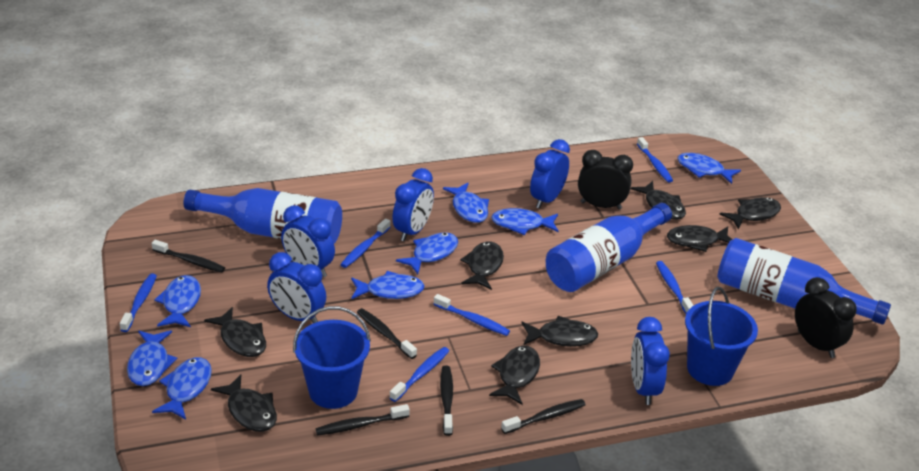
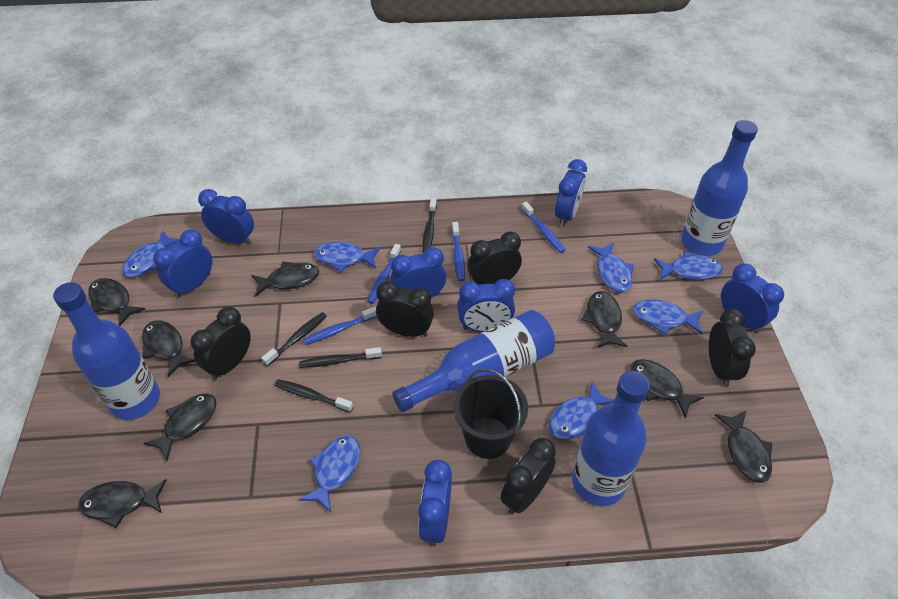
black bucket: none = 0 -> [454,368,528,459] = 1
black clock: [578,150,633,210] [795,277,857,358] = 2 -> [191,307,251,380] [376,281,434,337] [468,231,522,285] [500,438,556,515] [709,309,756,387] = 5
black toothbrush: [152,240,225,272] [316,404,410,436] [357,308,417,359] [440,365,453,436] [501,399,586,434] = 5 -> [261,312,327,366] [275,379,353,412] [299,347,382,368] [422,198,437,253] = 4
blue bottle: [183,188,342,243] [546,203,672,292] [717,238,891,325] = 3 -> [53,282,160,420] [393,310,555,412] [572,371,649,506] [681,120,758,256] = 4
blue bucket: [293,306,371,409] [685,287,758,386] = 2 -> none = 0
blue clock: [267,252,326,323] [281,205,335,277] [392,168,434,241] [530,139,570,209] [631,317,670,405] = 5 -> [153,229,212,298] [198,189,254,245] [390,247,446,298] [418,460,452,546] [457,279,515,332] [555,159,587,227] [721,263,784,334] = 7
blue fish: [127,330,177,386] [152,357,212,420] [154,275,201,327] [351,271,425,299] [396,232,458,274] [443,183,489,223] [491,208,559,235] [677,153,741,184] = 8 -> [122,230,180,277] [299,435,360,513] [314,242,380,272] [549,382,614,440] [588,243,634,293] [633,299,703,335] [654,251,723,280] = 7
blue toothbrush: [120,274,157,332] [340,219,390,268] [389,347,449,402] [434,294,510,336] [637,137,673,182] [656,261,694,313] = 6 -> [303,306,377,345] [367,244,401,304] [452,222,465,281] [521,202,566,253] = 4

